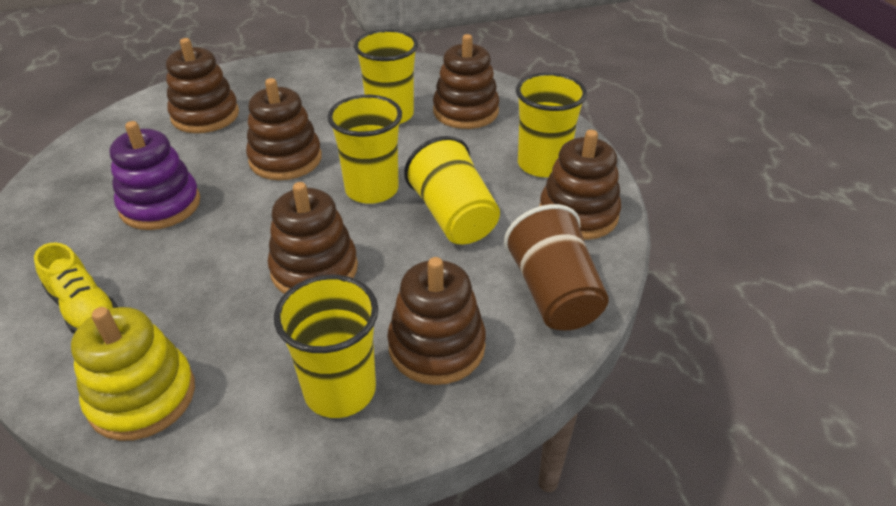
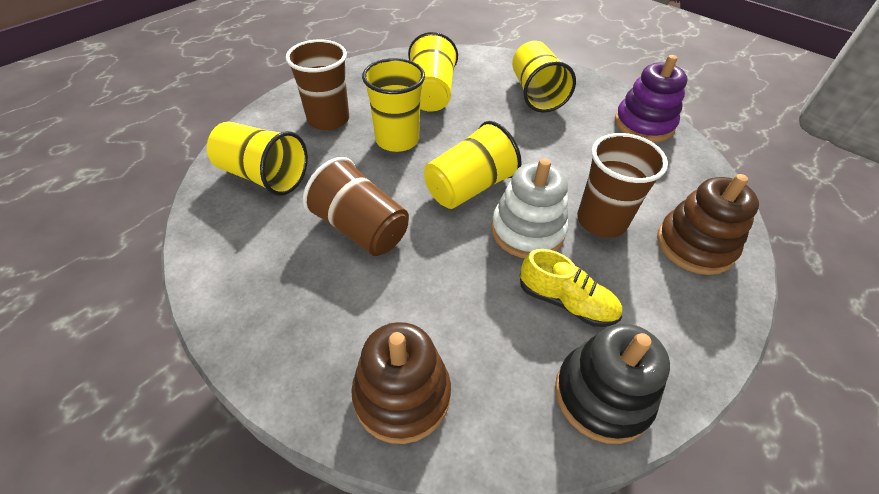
black stacking toy: none = 0 -> [555,323,670,444] = 1
brown cup: [504,204,609,330] = 1 -> [286,40,349,130] [303,157,409,256] [577,133,668,238] = 3
brown stacking toy: [166,38,239,133] [246,78,322,180] [268,182,358,294] [387,257,486,385] [433,34,499,129] [539,130,621,240] = 6 -> [351,322,451,444] [657,174,759,275] = 2
white stacking toy: none = 0 -> [491,158,568,258] = 1
yellow stacking toy: [71,307,195,441] = 1 -> none = 0

